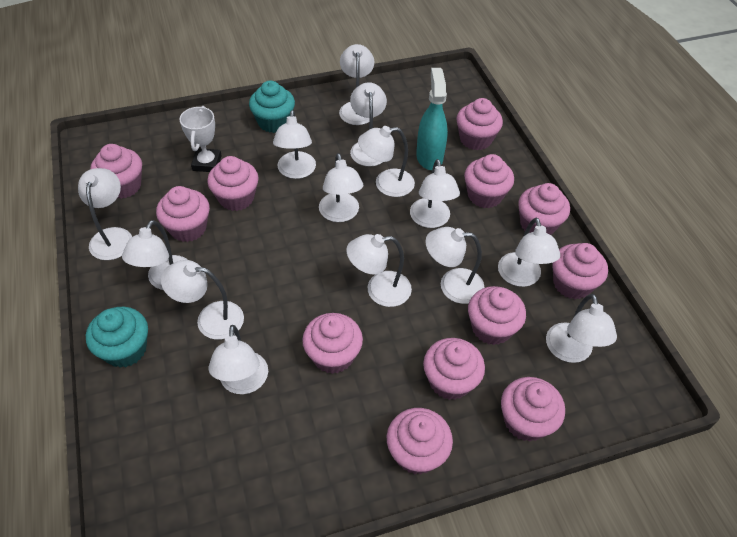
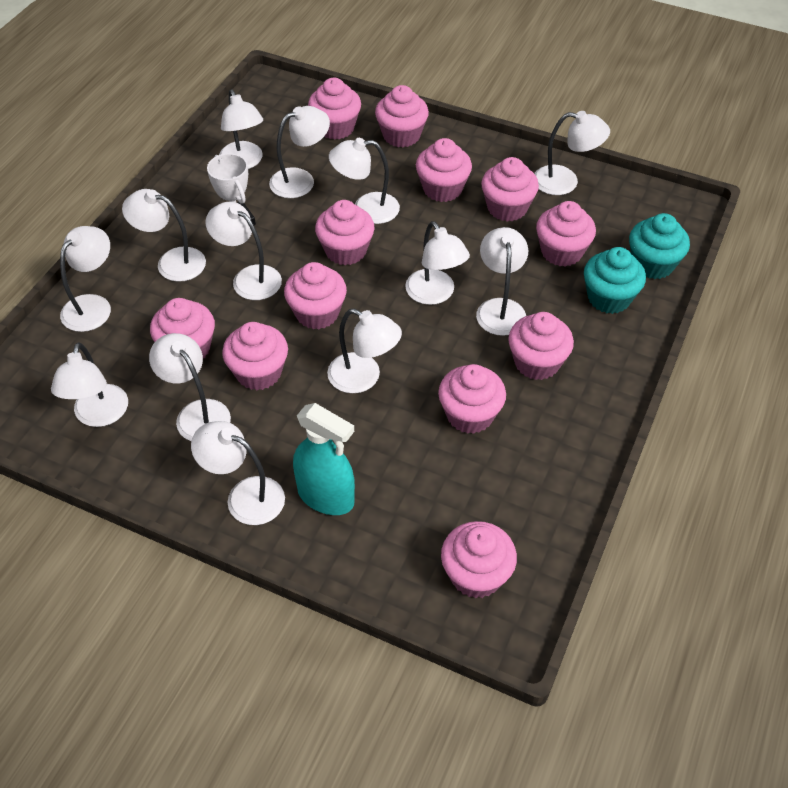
white lamp: [78,168,132,260] [122,220,188,290] [161,260,244,340] [209,325,268,394] [273,110,316,179] [319,153,364,222] [339,44,374,125] [346,234,412,307] [350,82,387,166] [358,126,415,197] [410,159,460,228] [425,227,485,304] [498,218,560,287] [546,294,617,363] = 14 -> [51,342,128,427] [60,226,111,332] [122,189,206,282] [149,333,231,441] [191,421,285,525] [206,202,282,300] [219,90,263,169] [269,106,330,198] [327,309,402,393] [329,138,400,224] [405,221,470,305] [476,227,528,336] [534,111,610,195] = 13

